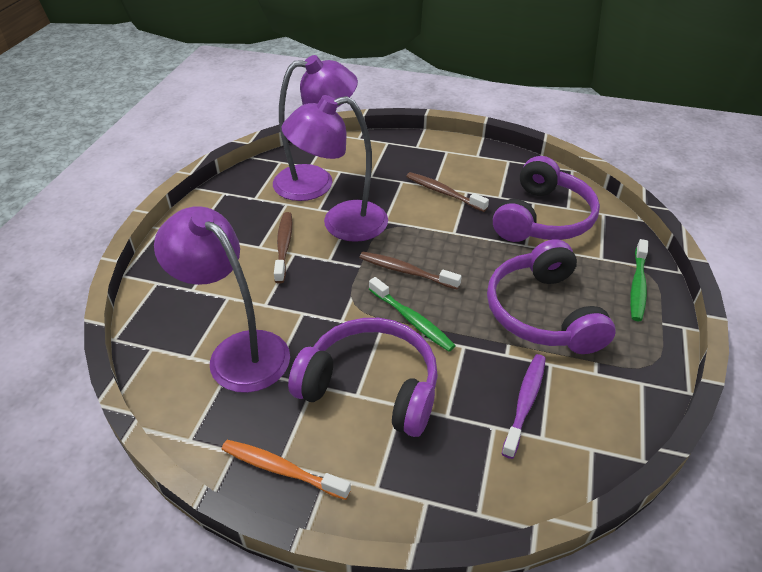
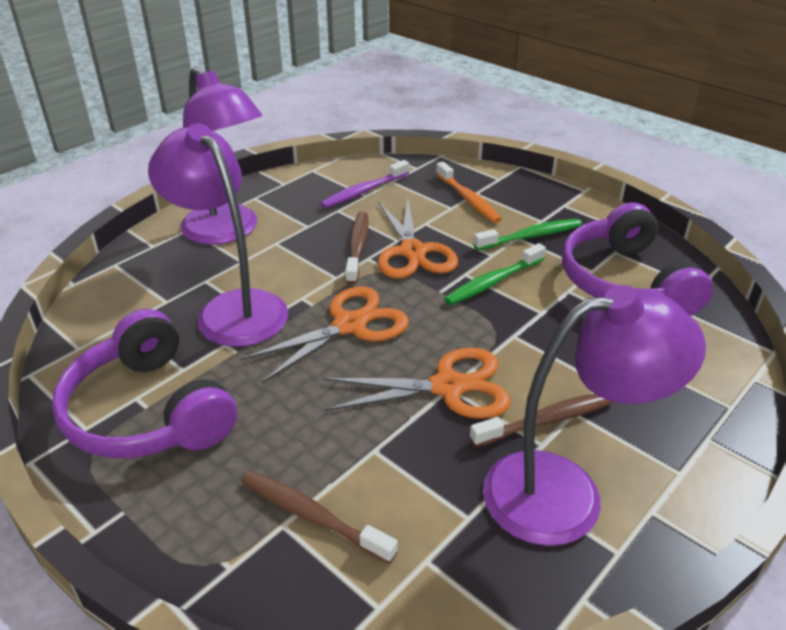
orange scissors: none = 0 -> [241,287,409,383] [323,348,511,419] [378,198,458,279] = 3
purple headphones: [288,318,438,437] [487,239,616,354] [493,156,600,242] = 3 -> [52,309,237,458] [562,203,713,316] = 2

